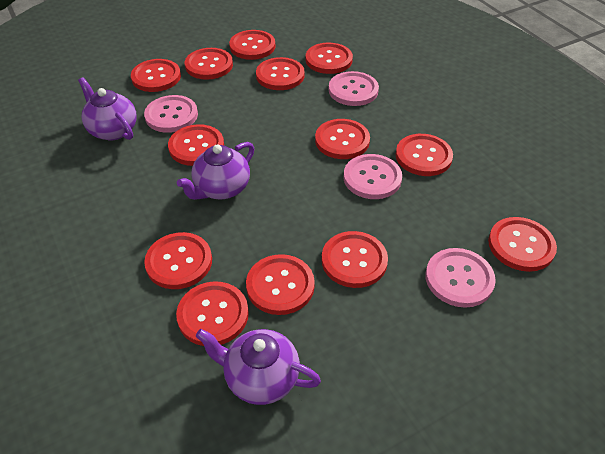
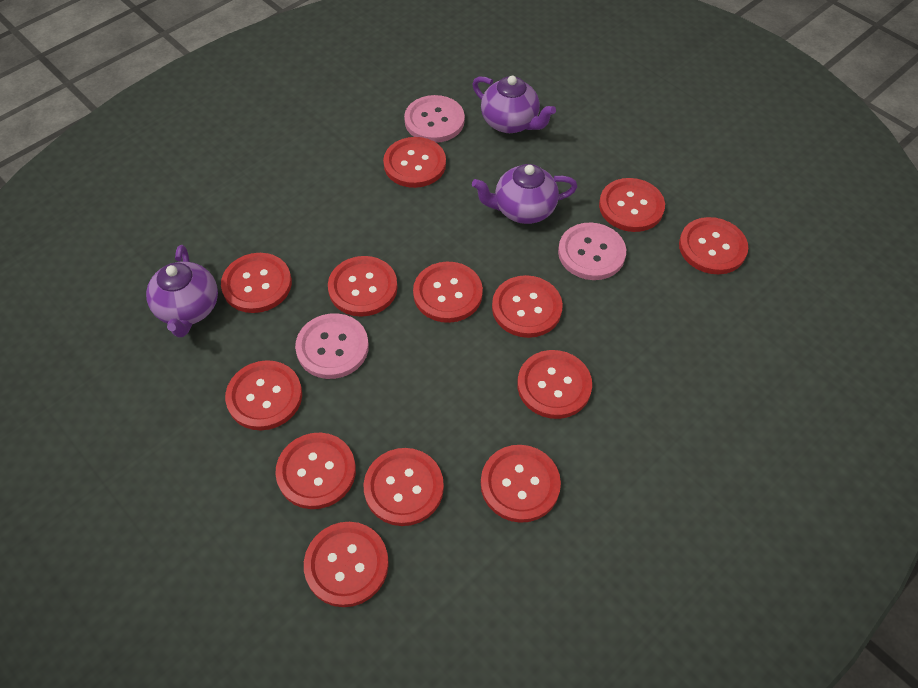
pink button: [144,95,198,133] [329,71,379,106] [344,154,402,199] [425,248,496,308] = 4 -> [295,313,369,379] [404,95,465,143] [558,222,626,280] = 3

